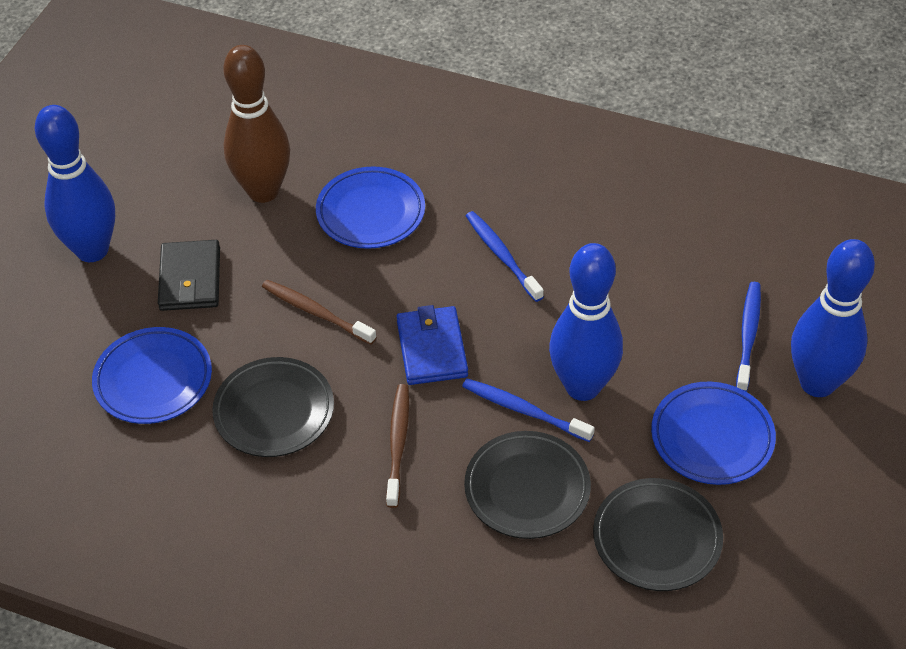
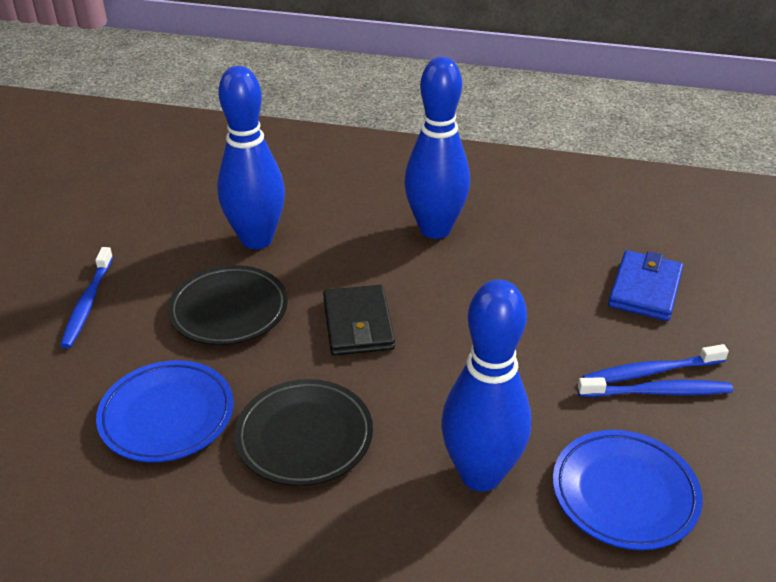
black plate: [212,357,334,457] [464,431,591,539] [593,478,723,591] = 3 -> [167,265,288,345] [234,379,373,486] = 2
blue plate: [92,327,212,424] [316,166,425,249] [651,381,776,485] = 3 -> [96,360,234,463] [553,430,702,550] = 2
brown bowling pin: [223,45,290,203] = 1 -> none = 0
brown toothbrush: [262,280,376,344] [386,384,409,508] = 2 -> none = 0

